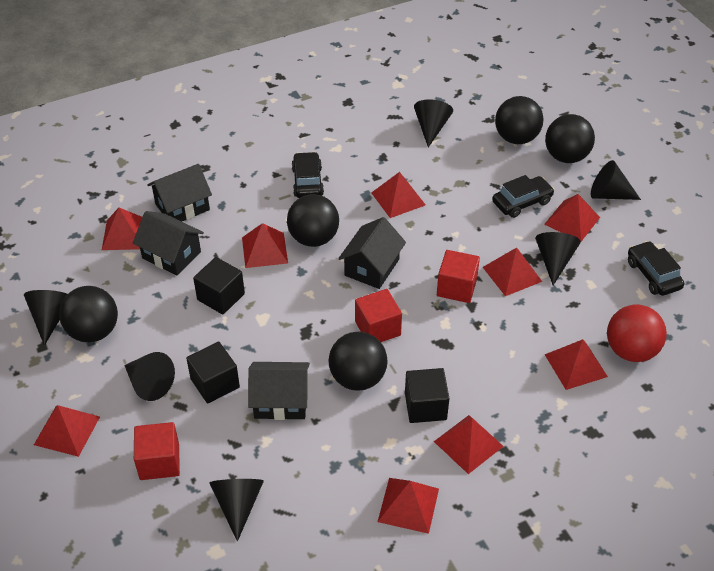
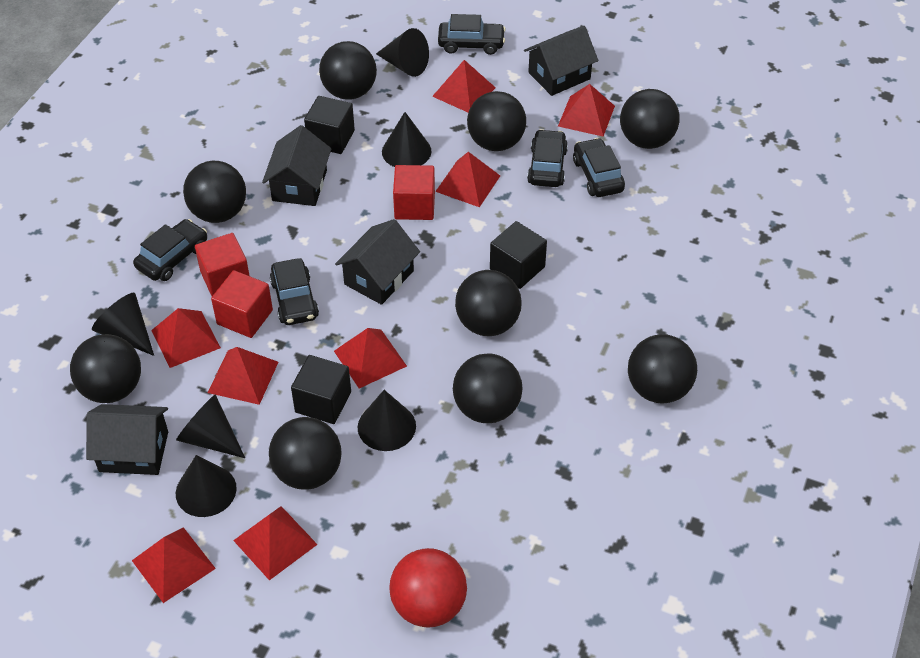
black ball: [59,286,118,343] [287,194,339,247] [329,331,388,391] [495,96,544,144] [545,114,595,163] = 5 -> [70,334,141,403] [183,161,246,223] [269,417,342,490] [319,41,377,99] [453,353,522,423] [455,270,522,336] [467,91,526,151] [620,89,680,149] [628,334,697,403] = 9
black car: [291,152,324,198] [492,175,555,218] [628,241,684,296] = 3 -> [133,219,207,281] [270,258,319,325] [438,14,506,55] [527,129,568,187] [573,138,625,197] = 5
red pyramid: [34,405,100,457] [102,208,142,250] [242,223,288,268] [371,172,425,218] [378,478,439,534] [434,415,504,474] [483,247,542,296] [544,194,600,241] [544,339,608,390] = 9 -> [132,527,216,603] [151,308,221,368] [208,347,278,405] [233,506,318,580] [334,328,407,388] [432,60,496,112] [435,152,500,207] [558,84,615,136] = 8

